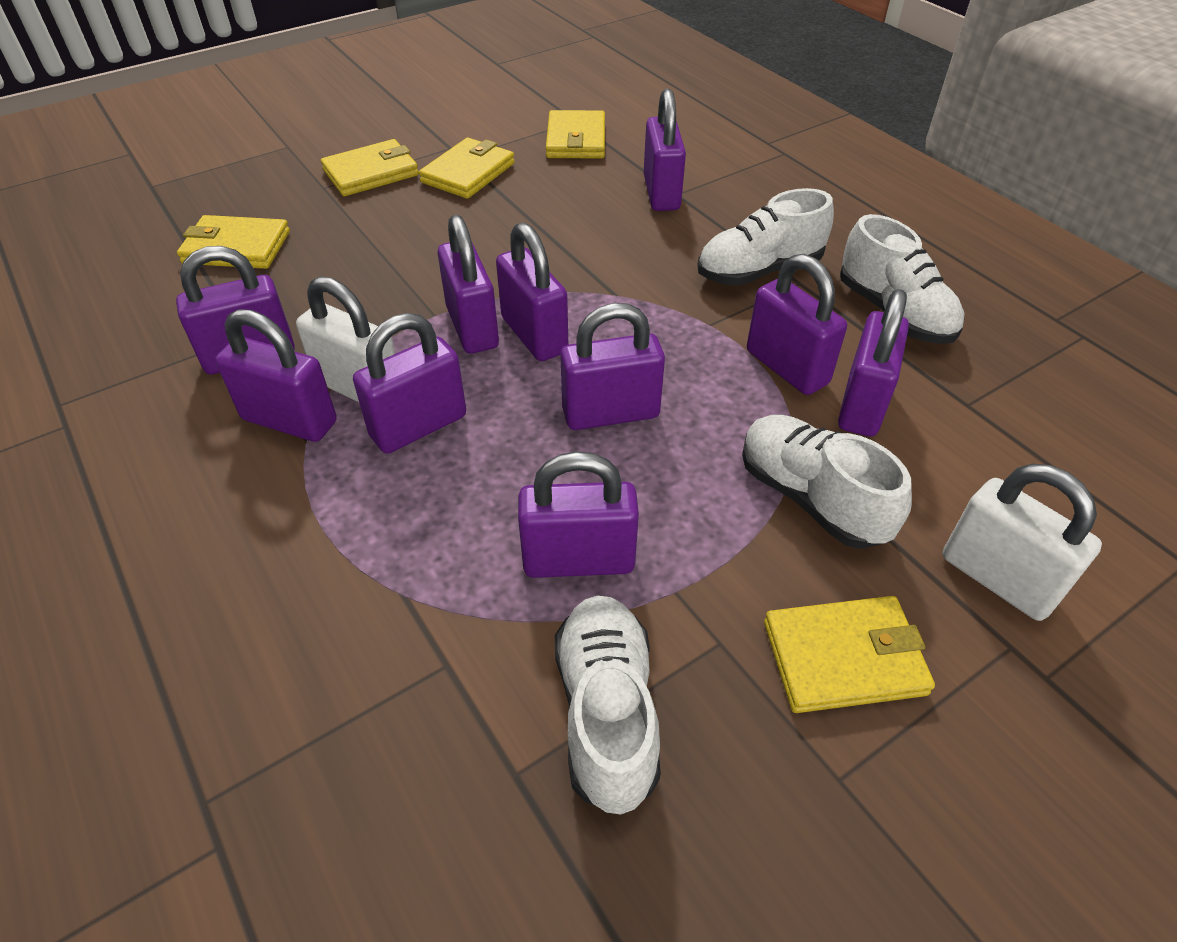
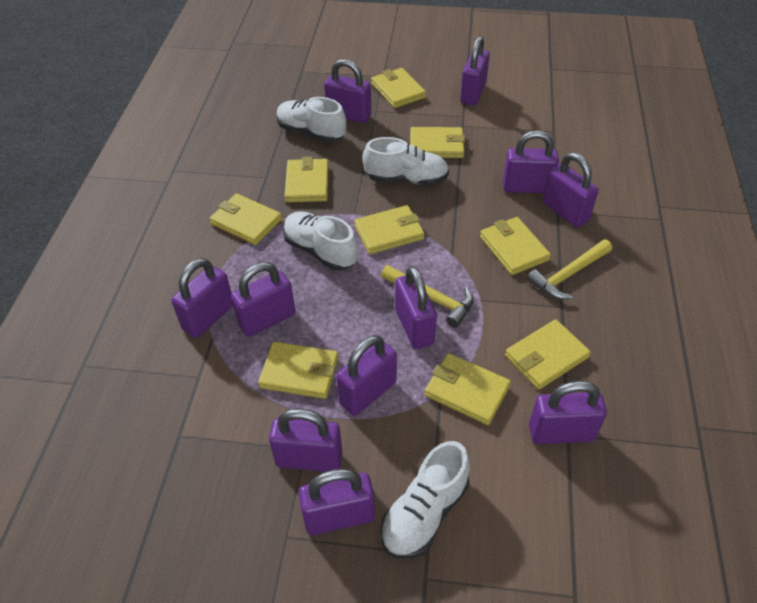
purple padlock: [176,246,295,375] [215,309,337,442] [353,313,466,454] [438,215,499,354] [496,222,568,361] [518,451,639,578] [560,303,665,430] [644,88,686,211] [747,254,847,395] [838,289,909,437] = 10 -> [171,258,233,338] [231,262,296,337] [269,409,343,472] [299,469,375,535] [324,59,371,123] [336,335,397,416] [395,266,437,349] [460,36,490,105] [503,130,559,193] [529,381,607,444] [543,152,598,228] = 11
white padlock: [296,276,395,402] [943,464,1102,621] = 2 -> none = 0
yellow hammer: none = 0 -> [381,265,474,328] [527,239,612,299] = 2
yellow wallet: [177,215,290,269] [321,139,419,196] [419,138,515,199] [546,110,605,159] [764,596,935,713] = 5 -> [210,193,282,245] [258,342,338,399] [284,157,328,202] [354,205,425,254] [371,68,426,108] [410,127,465,158] [425,353,511,425] [480,217,551,275] [505,319,591,389] = 9

